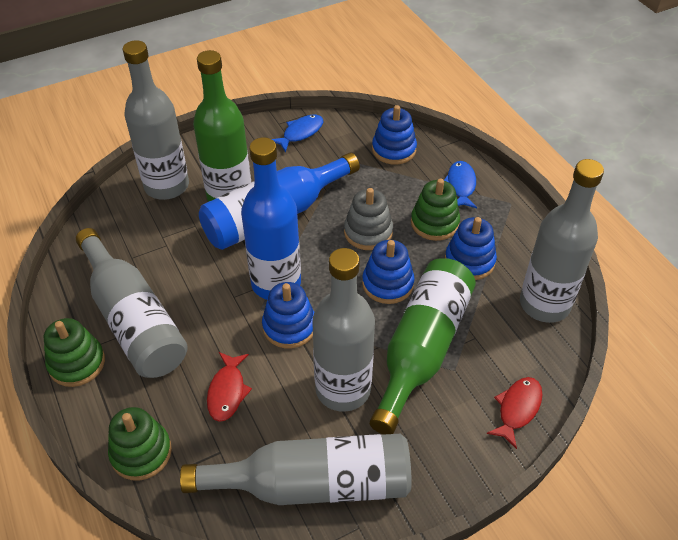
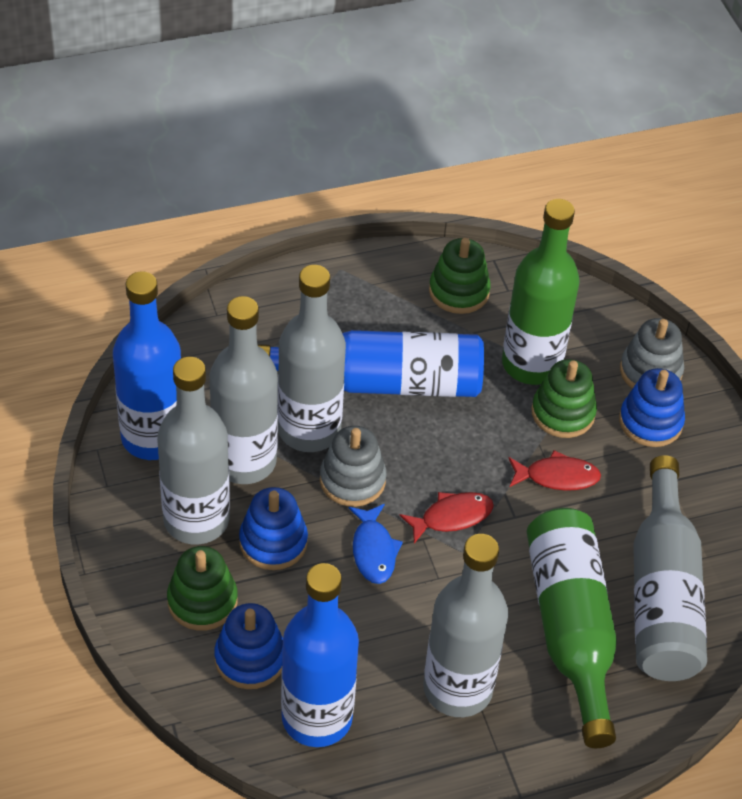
blue bottle: [199,153,360,250] [241,137,301,300] = 2 -> [113,271,181,460] [258,330,484,397] [281,563,359,747] = 3
blue fish: [272,115,323,152] [444,161,477,208] = 2 -> [348,504,403,584] = 1
blue stacking toy: [262,282,315,348] [362,240,415,304] [372,105,417,165] [445,217,497,280] = 4 -> [214,603,283,689] [239,487,308,570] [619,368,685,447] = 3
grey stacking toy: [344,188,393,250] = 1 -> [320,426,386,507] [620,318,684,389] = 2

